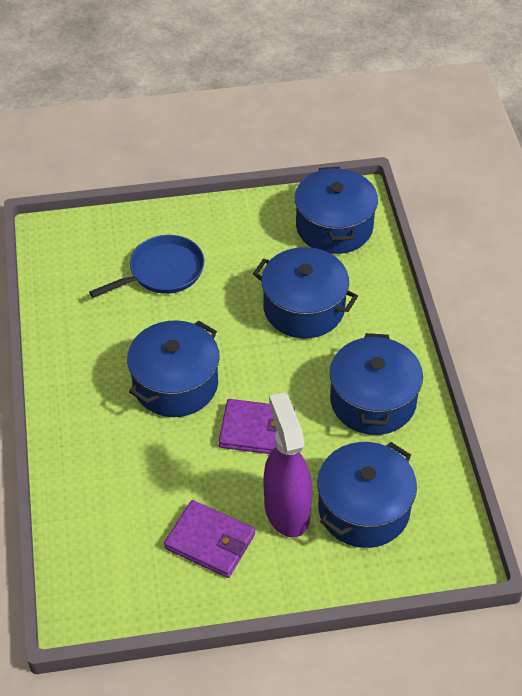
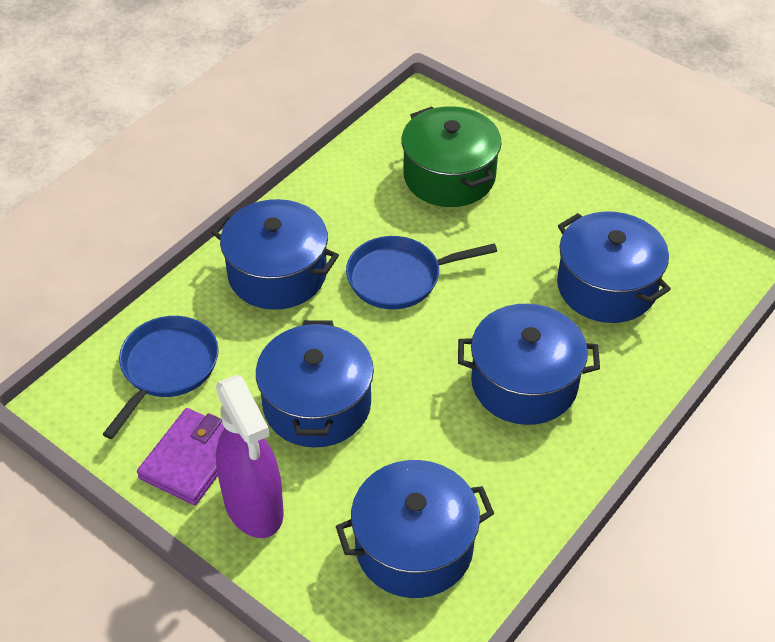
blue pan: [89,235,204,298] = 1 -> [102,316,219,439] [346,236,497,309] = 2
green pot: none = 0 -> [401,106,502,207] = 1
purple wallet: [164,500,255,578] [219,399,295,454] = 2 -> [137,408,225,505] = 1

